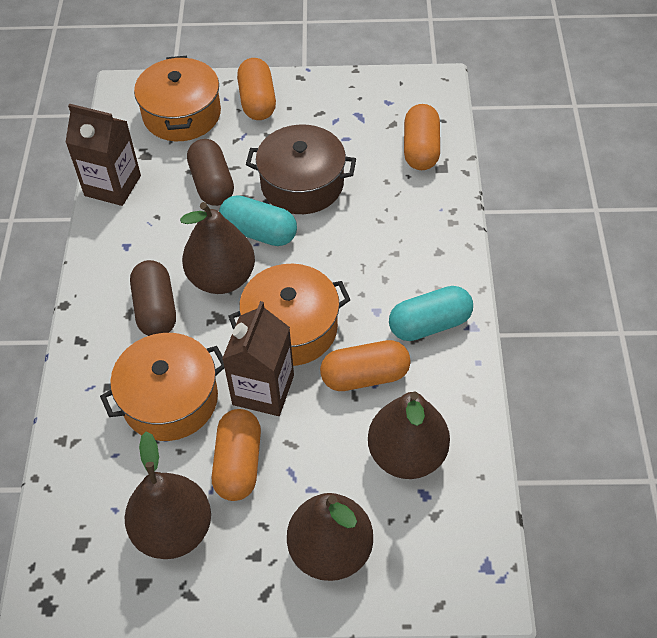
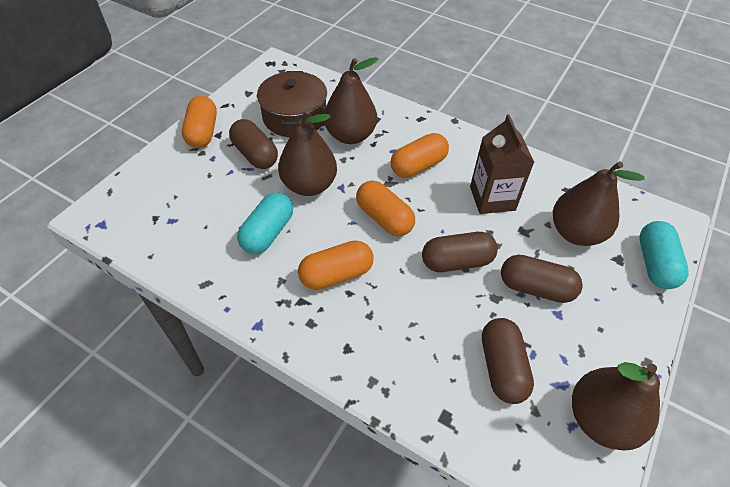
brown capsule: [130,260,176,336] [187,139,234,206] = 2 -> [229,119,278,169] [422,232,498,272] [482,318,534,404] [501,255,583,303] = 4
brown carton: [65,104,141,206] [222,301,294,416] = 2 -> [470,115,535,214] = 1
orange pot: [100,333,224,441] [134,56,221,141] [228,264,350,366] = 3 -> none = 0

